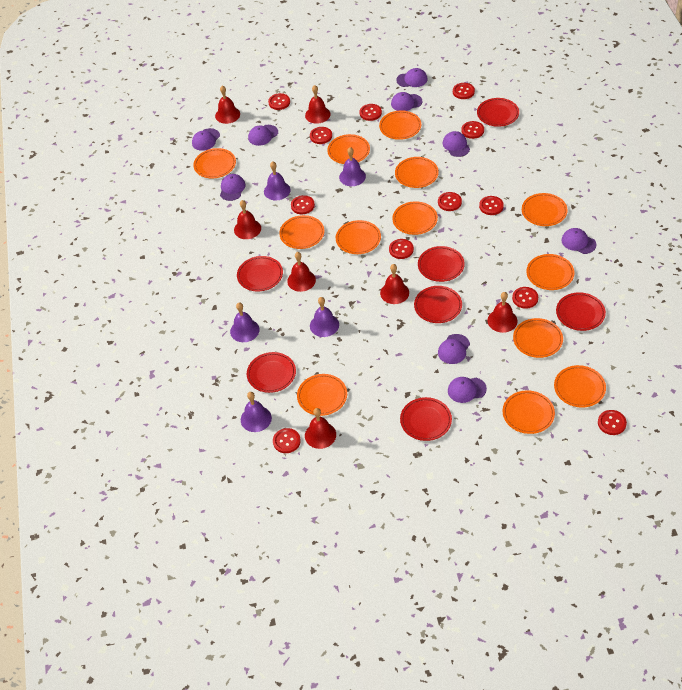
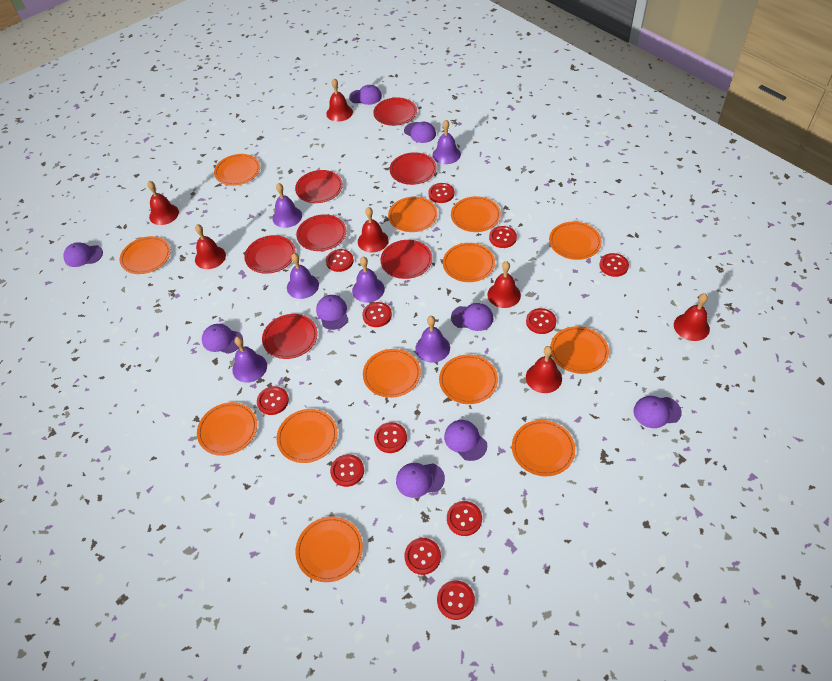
purple bell: [230,302,260,342] [241,392,272,432] [264,161,290,200] [310,297,339,337] [339,147,366,186] = 5 -> [232,336,267,383] [272,183,302,228] [287,253,319,299] [352,257,385,303] [415,316,450,363] [432,120,461,164] = 6

